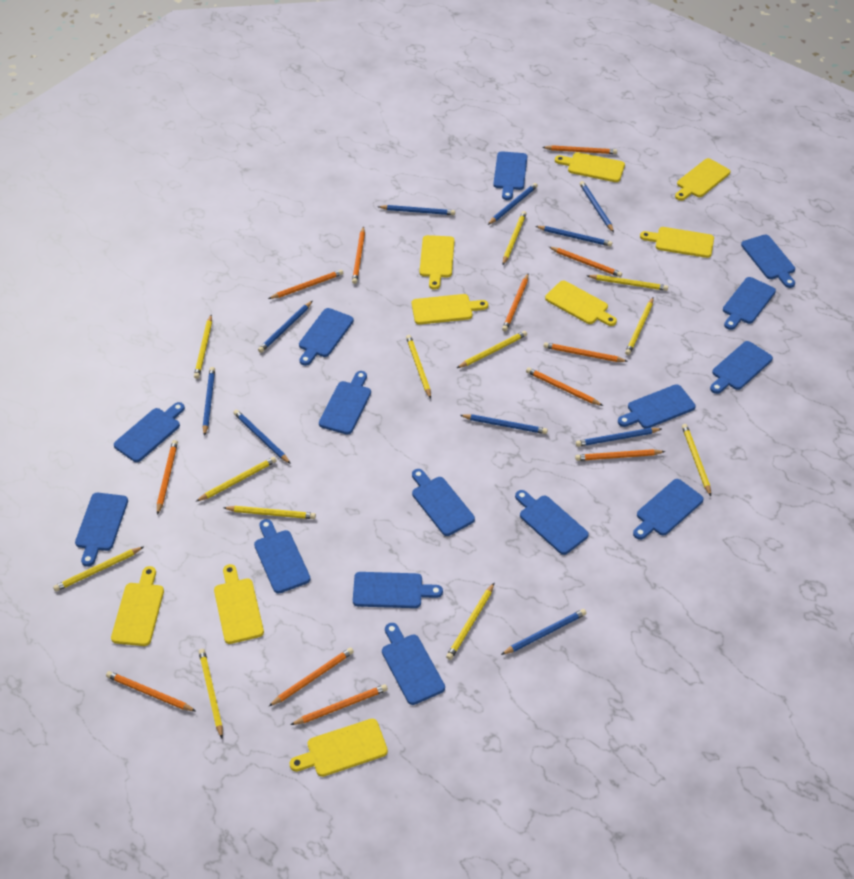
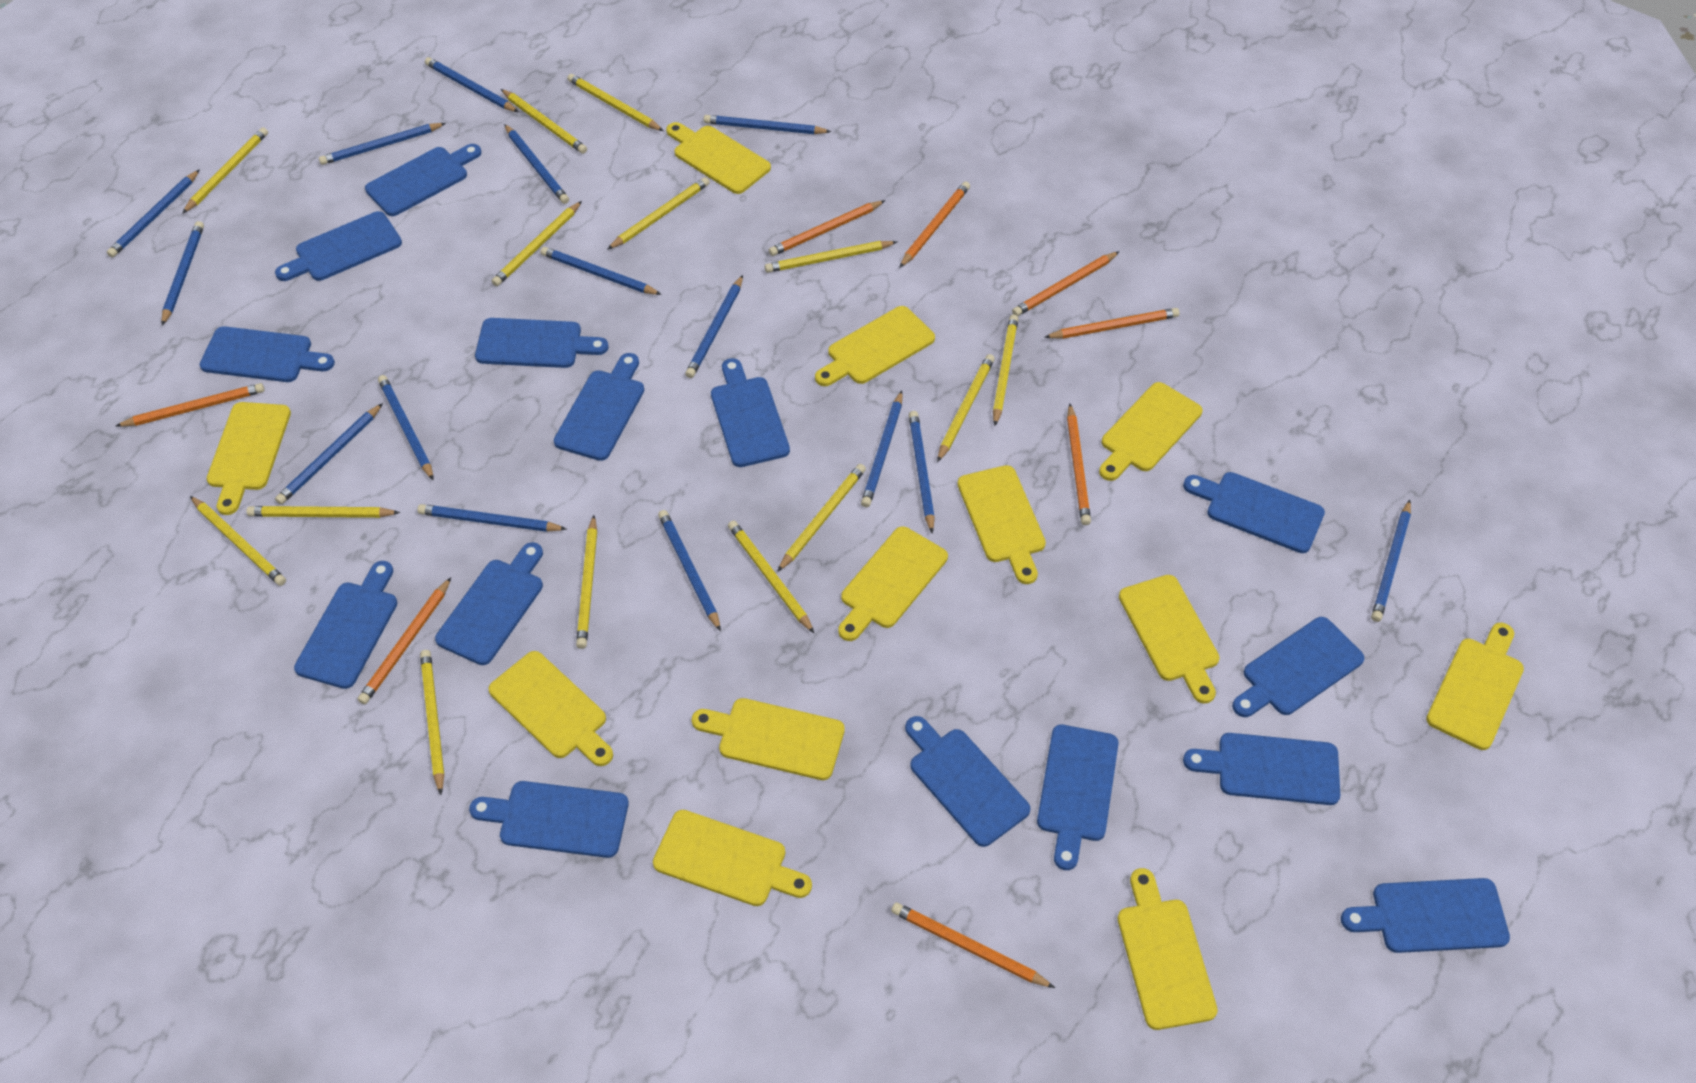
blue pencil: [203,367,215,436] [233,410,291,464] [258,301,312,353] [378,205,455,215] [460,414,548,434] [488,183,538,225] [501,609,587,655] [535,226,612,247] [576,428,661,447] [580,181,614,232] = 10 -> [107,169,200,258] [162,221,204,326] [275,403,383,504] [319,123,446,165] [378,375,434,481] [418,504,566,532] [425,57,519,112] [504,124,569,204] [540,247,662,295] [658,510,721,632] [685,275,743,378] [704,115,831,134] [861,391,902,507] [909,411,935,533] [1371,500,1411,622] = 15
orange pencil: [106,671,196,711] [157,440,178,515] [268,270,343,299] [269,647,354,706] [290,684,388,725] [352,226,365,284] [502,274,529,332] [526,368,603,406] [542,145,617,154] [544,342,628,362] [549,247,622,277] [575,449,665,461] = 12 -> [116,383,265,427] [358,577,451,704] [769,200,885,256] [891,902,1055,988] [899,181,970,268] [1012,251,1120,316] [1044,308,1180,339] [1067,404,1091,525] = 8
yellow cutting board: [111,566,164,646] [214,564,264,644] [289,719,388,777] [412,294,488,325] [420,235,454,290] [545,281,617,326] [555,152,625,182] [640,227,714,258] [675,158,730,201] = 9 -> [207,402,291,515] [489,651,613,766] [653,810,812,906] [666,122,771,194] [692,698,845,780] [815,306,935,386] [838,526,948,641] [957,465,1046,584] [1099,382,1202,481] [1118,868,1218,1030] [1119,575,1220,704] [1426,623,1524,750] = 12
yellow pencil: [53,547,143,592] [194,315,212,379] [196,457,277,502] [199,649,223,738] [223,506,316,519] [406,335,431,399] [446,583,494,660] [457,331,527,368] [503,211,527,265] [587,275,668,291] [625,298,654,355] [682,424,711,496] = 12 -> [182,127,268,214] [190,496,286,586] [246,506,400,518] [420,650,444,795] [492,201,582,286] [501,89,587,154] [567,74,663,131] [576,515,597,649] [607,177,710,250] [728,520,814,633] [765,241,897,273] [777,464,866,572] [937,354,995,462] [993,315,1018,426] = 14

